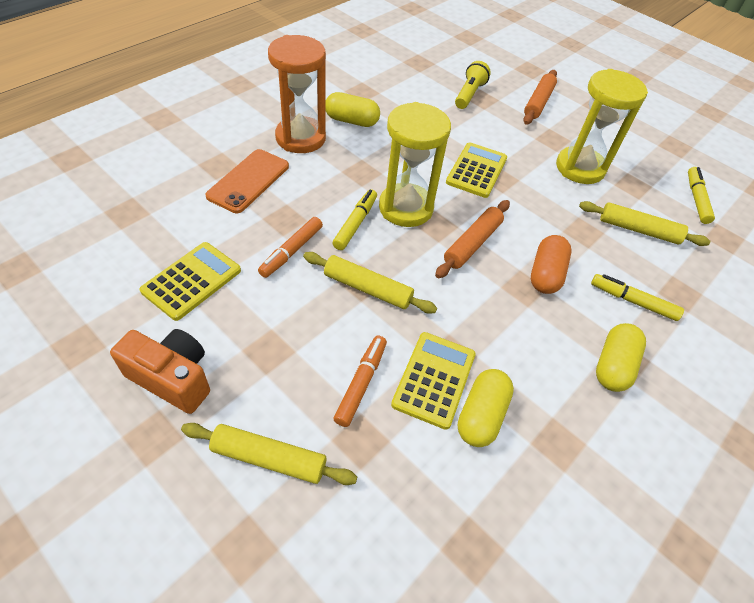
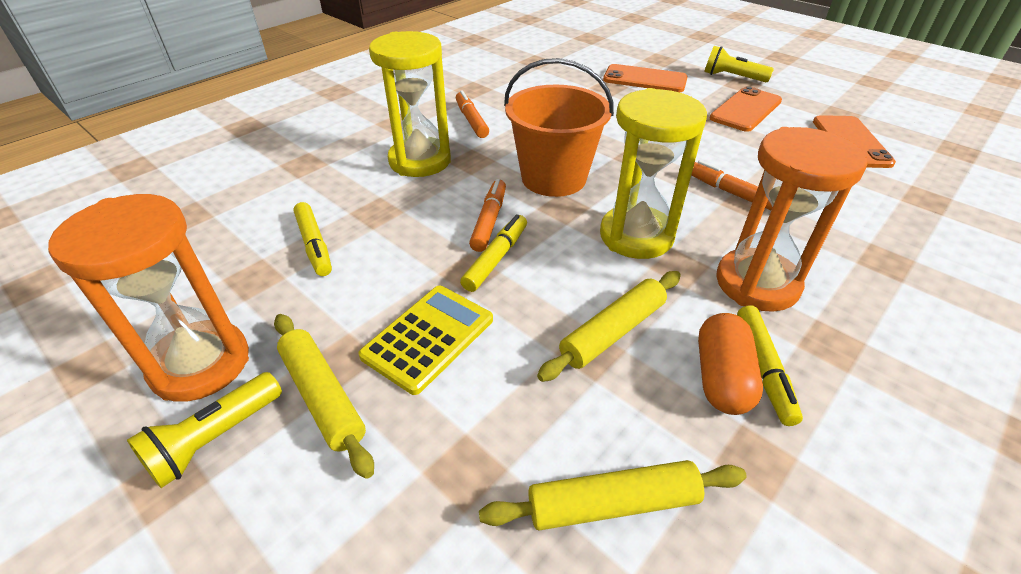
orange bucket: none = 0 -> [504,58,614,197] = 1
orange camera: [110,329,210,414] = 1 -> none = 0
orange hourglass: [268,35,326,153] = 1 -> [48,194,249,402] [716,127,867,312] = 2
orange marker: [258,217,323,278] [334,336,387,427] = 2 -> [456,90,489,138] [469,179,506,252] [691,160,773,210] = 3
orange phone: [205,149,289,213] = 1 -> [603,64,688,92] [710,86,782,132] [813,115,896,168] = 3
orange rolling pin: [435,200,510,278] [523,70,557,125] = 2 -> none = 0
yellow calculator: [139,242,241,321] [391,332,476,430] [446,142,507,198] = 3 -> [358,286,493,395] = 1
yellow capsule: [325,92,380,127] [458,369,514,447] [596,323,646,392] = 3 -> none = 0
yellow flashlight: [455,61,491,109] = 1 -> [127,372,282,488] [704,46,774,82] = 2

